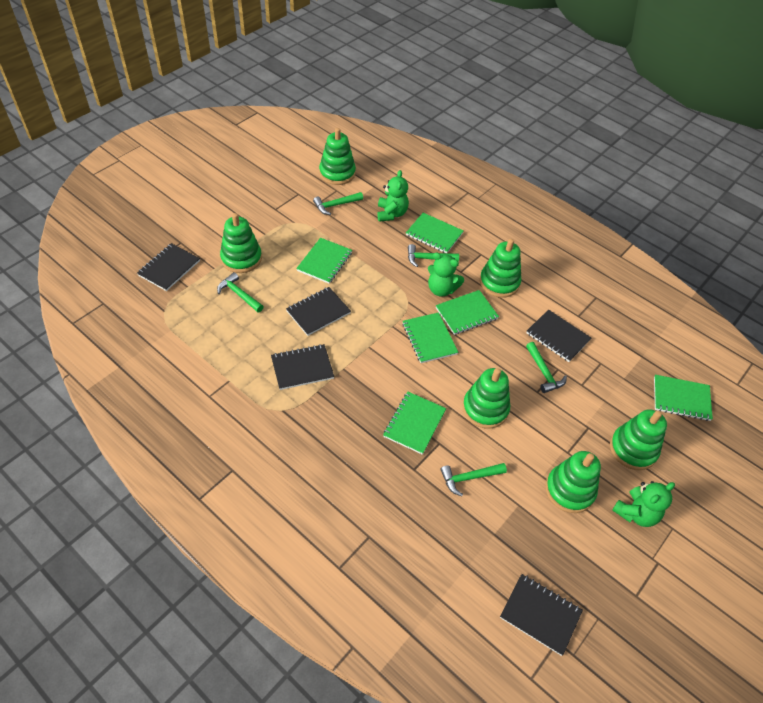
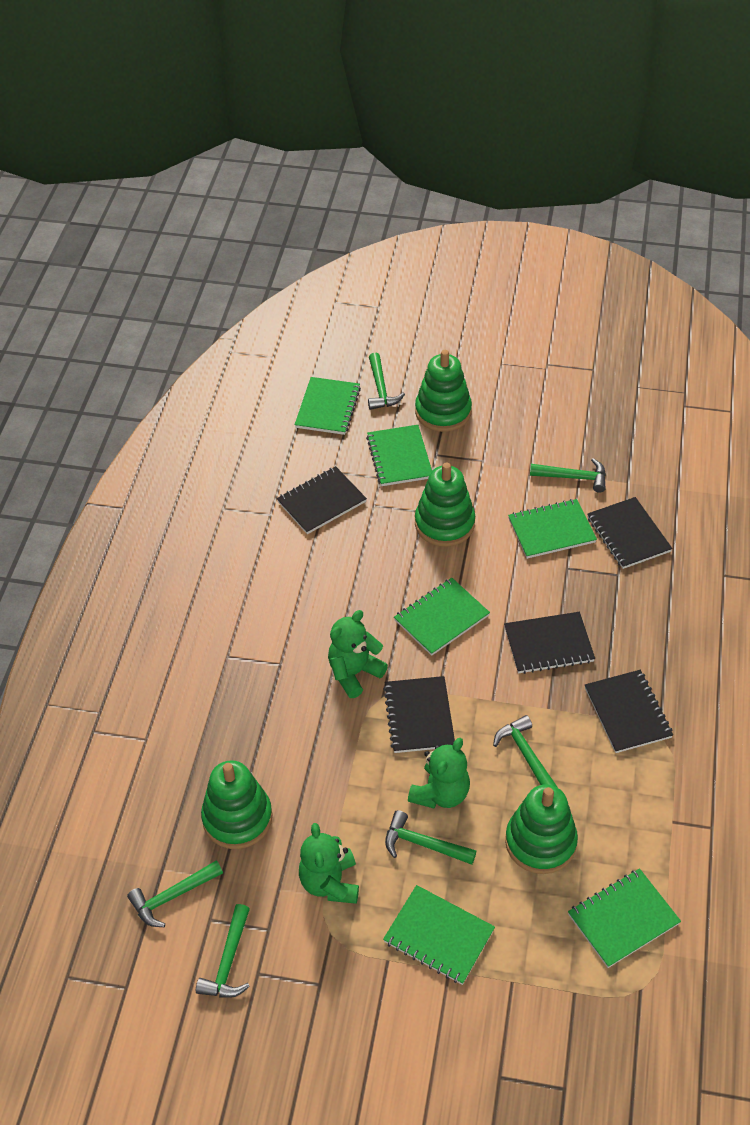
green hammer: [217,272,264,312] [313,192,363,215] [408,244,459,267] [440,463,507,497] [526,342,567,393] = 5 -> [127,860,223,927] [196,904,250,998] [368,353,405,410] [385,810,476,865] [493,715,558,788] [530,458,606,493] = 6
green stacking toy: [220,213,262,273] [319,128,356,185] [463,368,510,429] [480,239,521,298] [545,451,601,513] [610,409,667,470] = 6 -> [201,760,273,849] [415,350,472,432] [415,462,475,547] [505,785,578,874] = 4

